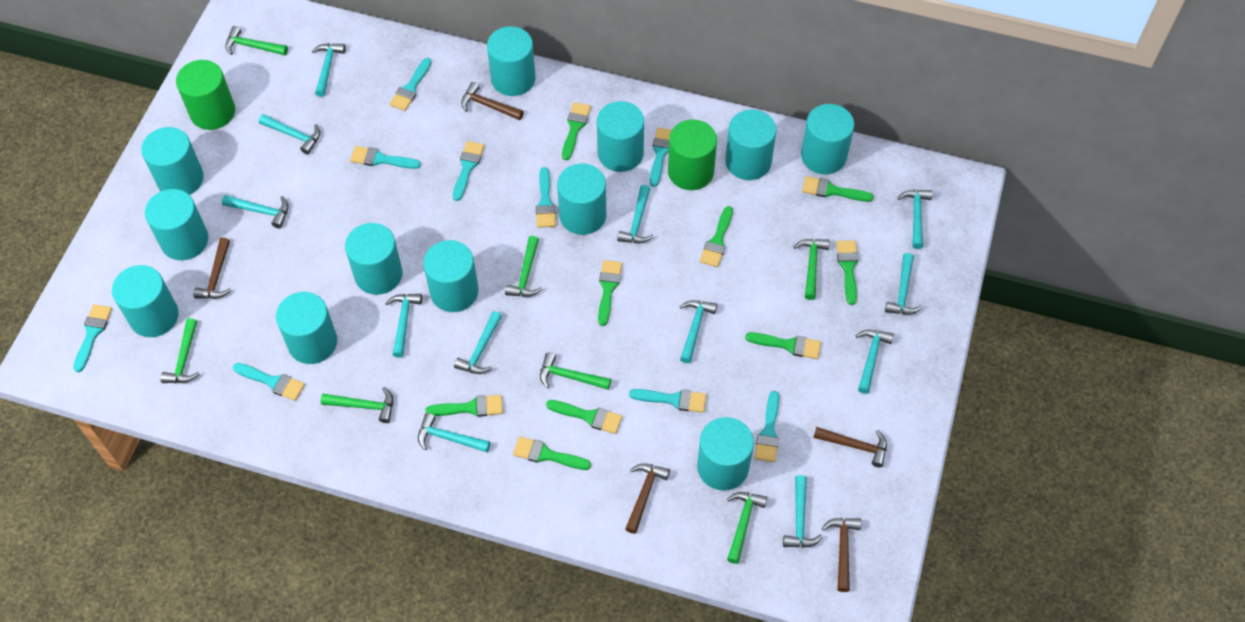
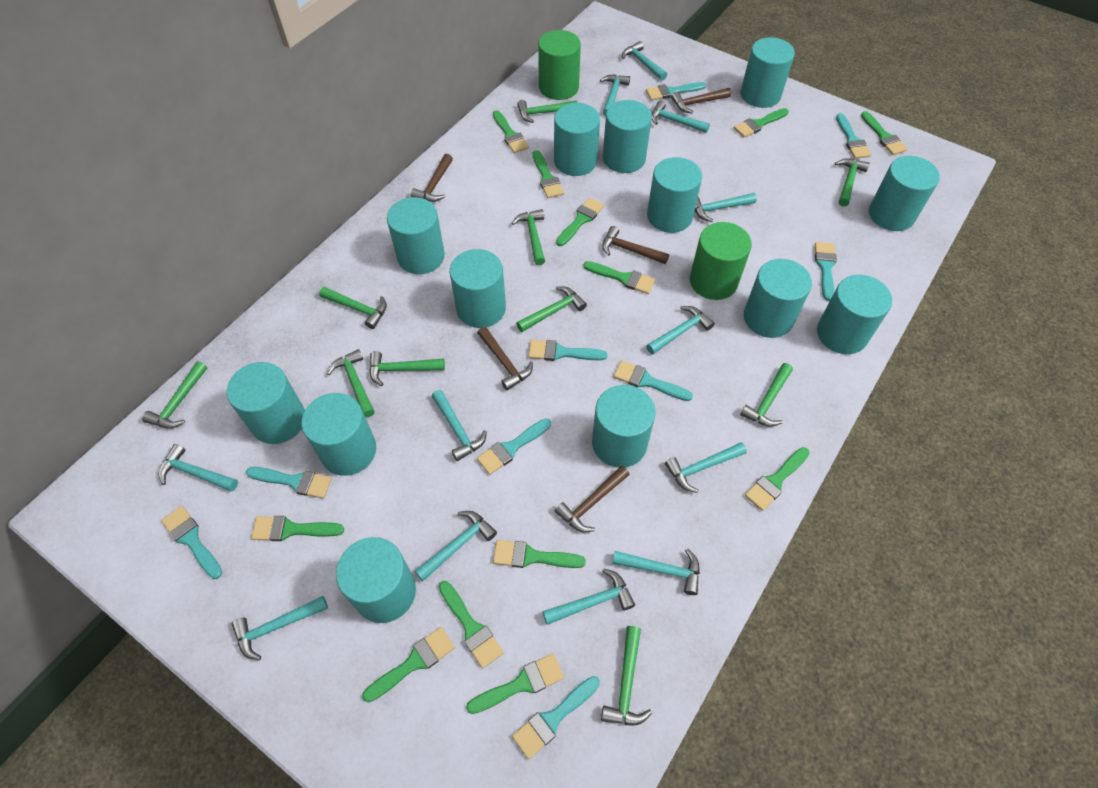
green brush: [425,395,503,417] [513,437,591,470] [546,400,622,434] [562,102,591,160] [598,260,622,326] [700,206,733,267] [745,332,821,359] [802,176,874,202] [837,241,858,305] = 9 -> [251,516,344,541] [362,627,455,702] [439,581,504,669] [466,653,564,714] [493,110,529,153] [493,540,586,568] [533,150,564,198] [556,198,604,246] [583,261,655,294] [734,108,789,138] [745,447,810,511] [861,111,907,155] = 12
green hammer: [161,318,200,383] [225,26,288,55] [320,387,393,423] [505,236,542,297] [540,353,611,390] [727,492,767,564] [794,239,829,300] = 7 -> [142,361,207,428] [319,287,387,329] [327,349,375,417] [369,351,445,386] [511,209,545,265] [516,286,587,332] [517,100,578,123] [601,626,652,725] [740,363,793,427] [835,158,870,206] = 10
turquoise cylinder: [112,265,179,337] [141,127,204,195] [145,189,208,260] [276,292,337,364] [345,223,403,295] [423,240,479,312] [487,26,536,96] [557,164,606,235] [597,101,644,172] [697,417,754,491] [725,110,776,180] [801,104,854,174] = 12 -> [227,362,305,444] [302,393,376,476] [336,537,416,623] [387,197,445,274] [450,249,506,328] [554,103,600,176] [592,385,655,467] [603,100,652,173] [647,157,702,233] [741,37,795,108] [744,259,812,338] [817,275,892,354] [869,156,940,231] = 13

